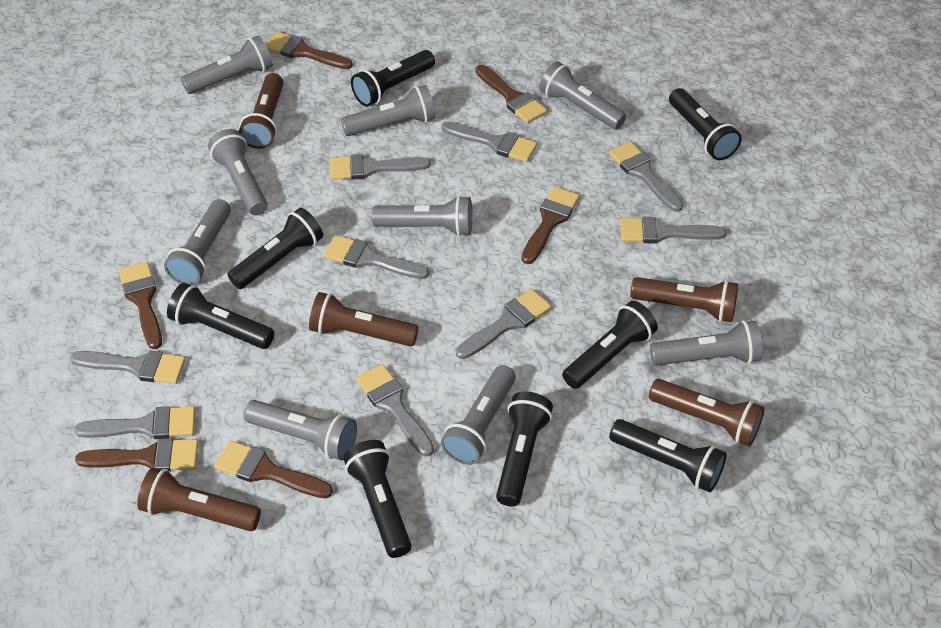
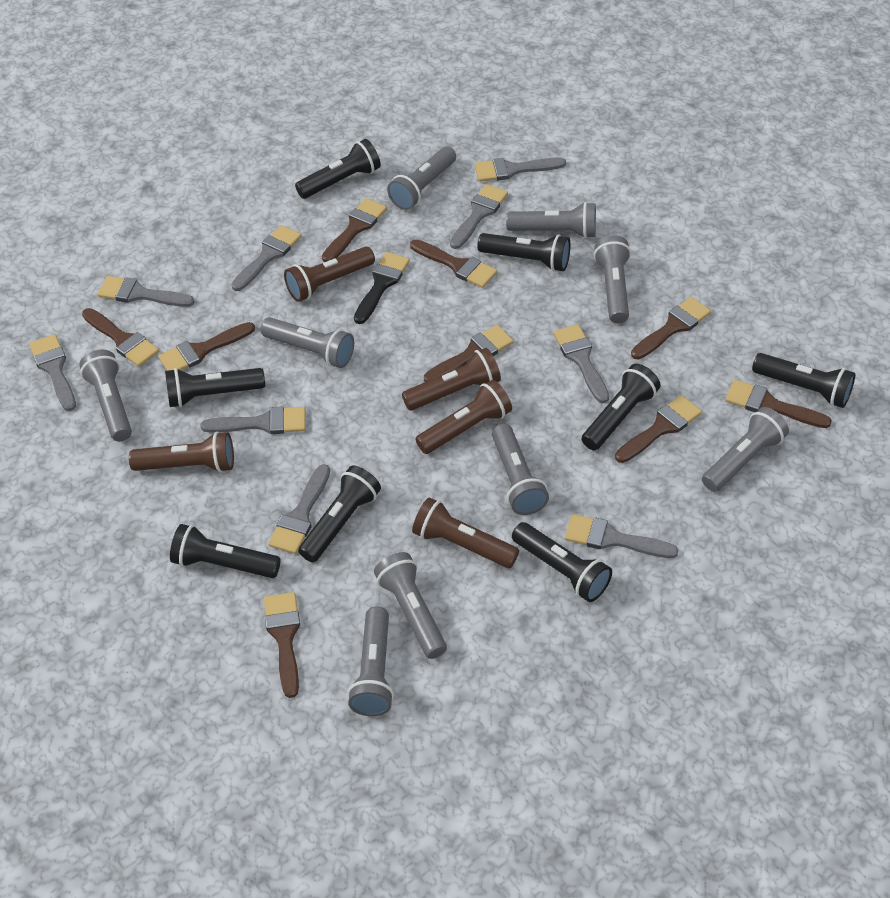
black brush: none = 0 -> [354,252,410,324] = 1
brown brush: [75,438,198,472] [119,262,162,349] [215,441,333,498] [265,32,353,69] [475,65,547,123] [521,186,580,264] = 6 -> [82,308,159,367] [158,322,255,371] [264,592,300,698] [322,198,387,262] [410,240,497,288] [424,325,514,382] [615,395,702,463] [631,297,711,359] [725,379,832,428] = 9

